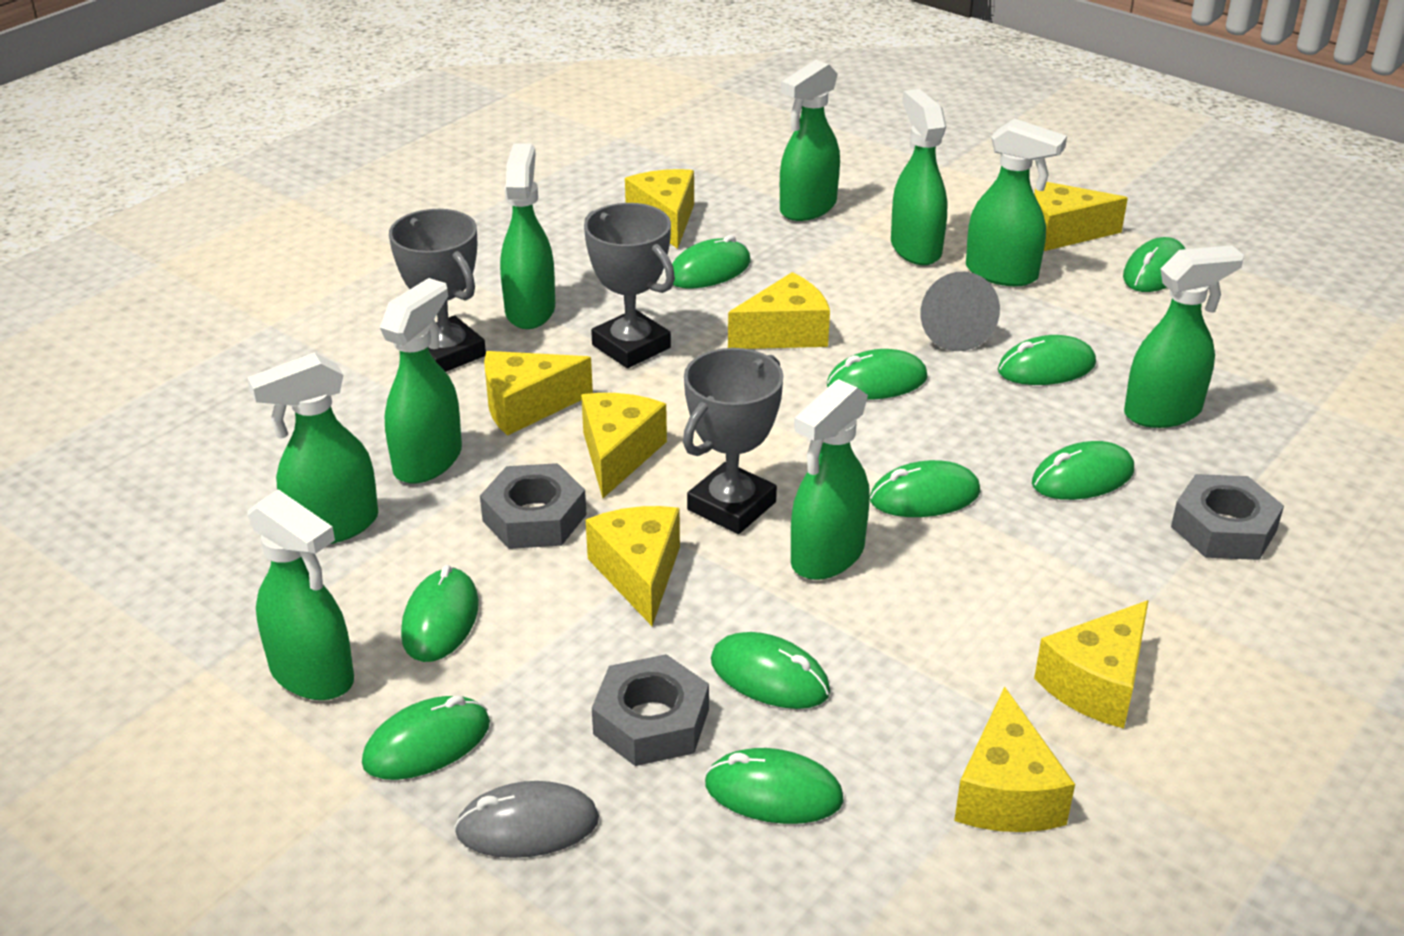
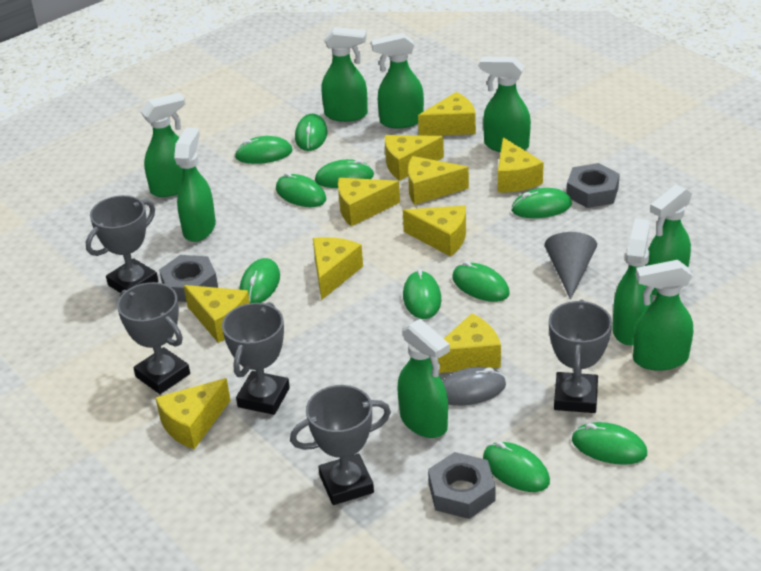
grey trophy: [389,209,486,372] [584,203,675,368] [683,348,784,534] = 3 -> [86,195,158,293] [117,282,190,394] [222,302,290,415] [290,385,391,505] [549,300,612,413] = 5
yellow cheese: [484,351,593,436] [581,393,667,498] [586,506,680,626] [625,169,694,249] [728,272,830,349] [954,687,1075,832] [1034,182,1128,251] [1034,600,1149,729] = 8 -> [156,378,231,449] [184,285,250,343] [313,237,363,300] [338,178,400,226] [385,135,444,181] [403,206,466,257] [408,156,469,205] [418,92,476,136] [438,313,501,373] [498,137,544,192] = 10

